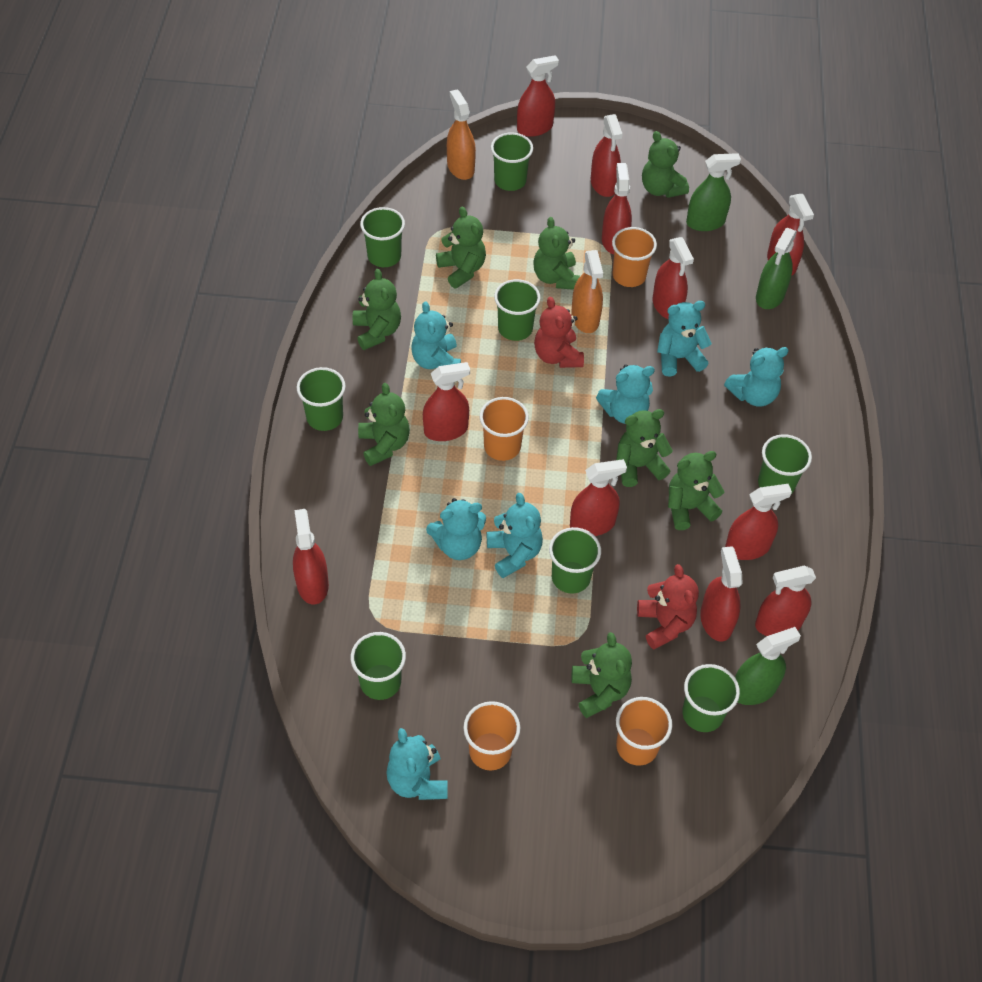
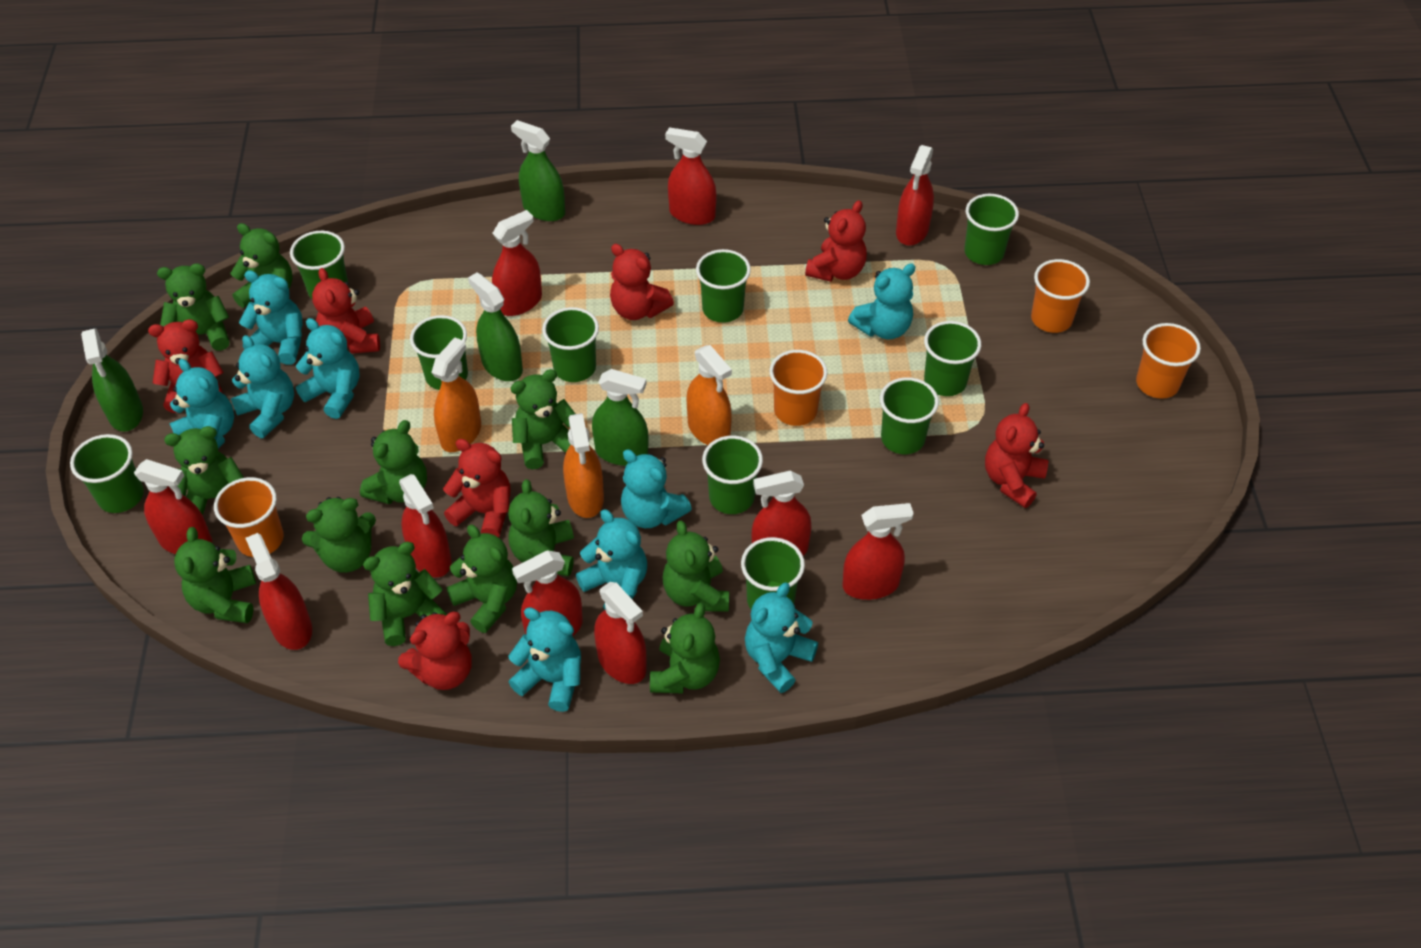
green cup: [297,367,346,431] [351,632,406,700] [360,207,405,267] [491,132,533,191] [494,279,541,341] [549,527,601,594] [682,664,740,732] [758,434,812,494] = 8 -> [70,434,144,513] [290,231,349,299] [410,315,468,390] [542,307,599,382] [696,249,751,323] [702,436,763,514] [741,537,805,609] [880,377,939,454] [924,321,981,396] [964,194,1019,265] = 10
green spray bottle: [686,153,741,231] [735,627,801,705] [756,228,797,309] = 3 -> [81,328,143,432] [468,272,523,381] [511,120,565,221] [592,369,649,466] = 4
green teddy bear: [353,269,401,350] [358,383,410,466] [436,207,486,289] [533,217,580,290] [571,632,632,718] [616,409,673,487] [642,131,689,198] [668,451,725,530] = 8 -> [157,263,230,351] [164,426,244,515] [174,527,256,623] [230,223,293,308] [302,497,376,573] [360,420,427,504] [363,542,447,646] [447,525,517,633] [508,479,574,576] [511,369,575,469] [650,603,720,694] [663,521,729,612] = 12
orange spray bottle: [447,89,476,180] [571,250,603,333] = 2 -> [431,337,481,452] [563,413,604,518] [686,345,732,445] = 3
red spray bottle: [293,509,329,604] [423,362,470,441] [517,55,559,137] [570,459,627,536] [591,114,623,197] [602,163,632,254] [653,237,694,319] [700,546,743,641] [725,484,792,560] [755,566,816,636] [767,194,814,276] = 11 -> [134,459,212,554] [245,533,312,650] [399,474,452,578] [492,210,542,316] [512,550,583,636] [594,582,646,684] [665,127,716,225] [752,471,811,556] [842,503,914,600] [896,145,934,246] = 10
red teddy bear: [534,297,584,368] [637,564,699,649] = 2 -> [148,319,224,413] [312,268,380,354] [398,612,471,690] [443,439,510,538] [610,244,674,320] [805,200,867,282] [985,403,1048,508] = 7
turquoise teddy bear: [386,728,448,800] [411,301,461,369] [426,498,486,560] [487,493,543,578] [596,364,655,424] [657,301,712,377] [724,347,789,407] = 7 -> [169,359,234,448] [231,335,294,438] [239,270,303,365] [296,318,360,419] [508,607,581,712] [576,509,647,610] [621,449,692,528] [745,583,818,693] [848,263,915,340] = 9

